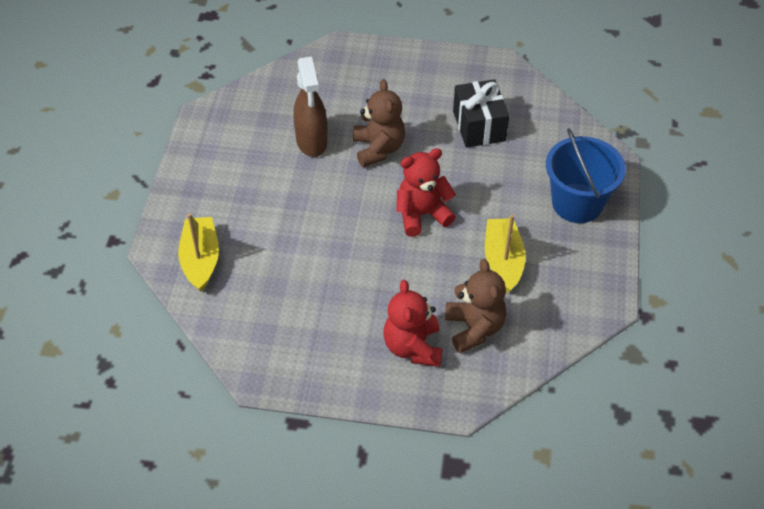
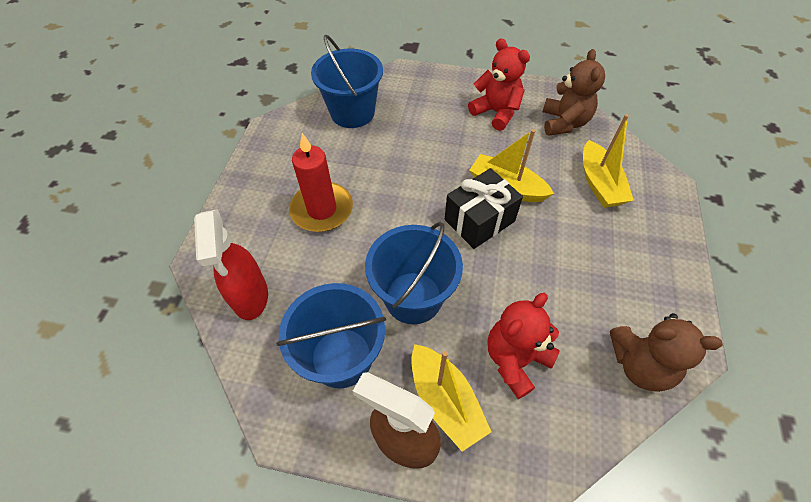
blue bucket: [546,128,626,223] = 1 -> [276,283,386,388] [311,35,383,128] [365,222,463,324] = 3
red candle: none = 0 -> [289,133,353,232] = 1
red spray bottle: none = 0 -> [194,209,268,320] = 1
yellow boat: [178,213,219,292] [485,214,526,293] = 2 -> [411,344,491,452] [469,129,554,202] [583,114,634,208] = 3

